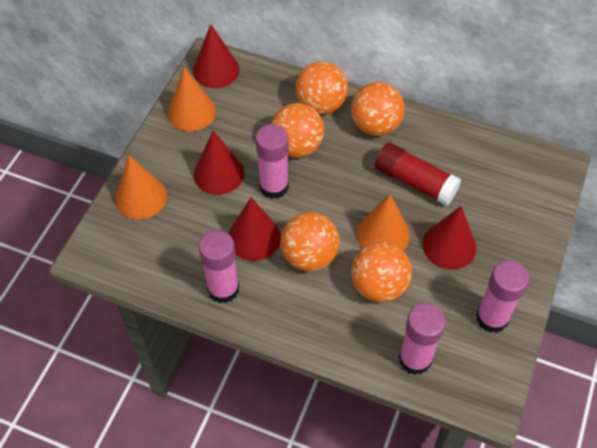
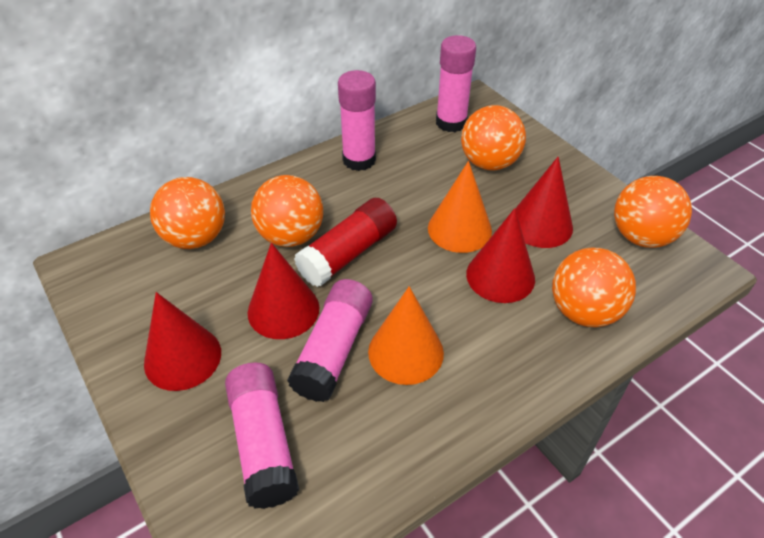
orange cone: [115,155,167,219] [168,67,216,131] [357,194,410,251] = 3 -> [368,286,444,385] [428,161,492,253] = 2

